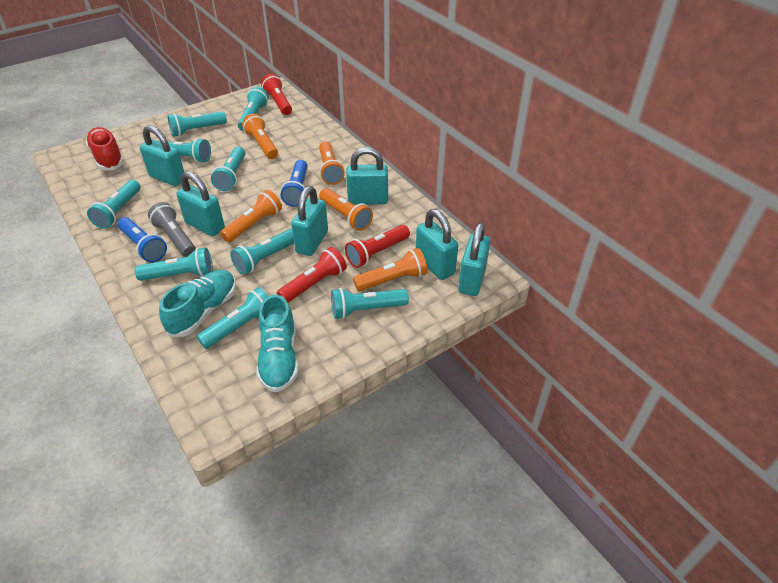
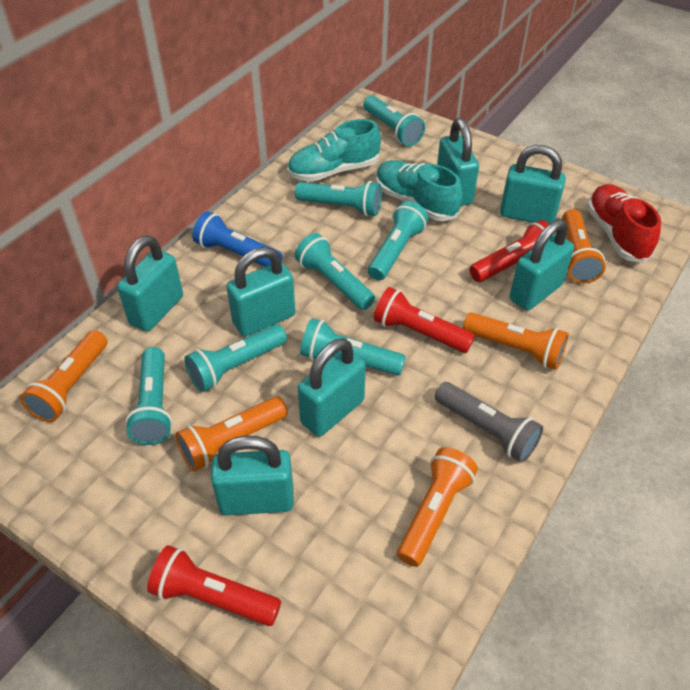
blue flashlight: [117,217,167,262] [281,160,308,206] = 2 -> [192,211,283,267] = 1
turquoise flashlight: [87,180,140,229] [135,248,213,281] [157,138,211,163] [167,112,227,137] [197,287,268,349] [211,147,245,191] [230,229,294,275] [238,87,269,131] [331,288,409,319] = 9 -> [125,347,173,445] [184,324,287,392] [295,181,382,217] [295,233,375,310] [300,318,406,376] [363,96,425,146] [368,201,428,280] = 7
turquoise padlock: [140,125,184,186] [176,171,225,236] [291,186,328,256] [346,147,388,205] [416,209,458,280] [458,222,490,296] = 6 -> [117,236,183,332] [211,436,294,515] [226,247,295,336] [298,338,366,437] [437,118,479,206] [500,145,566,224] [510,219,574,311] = 7

